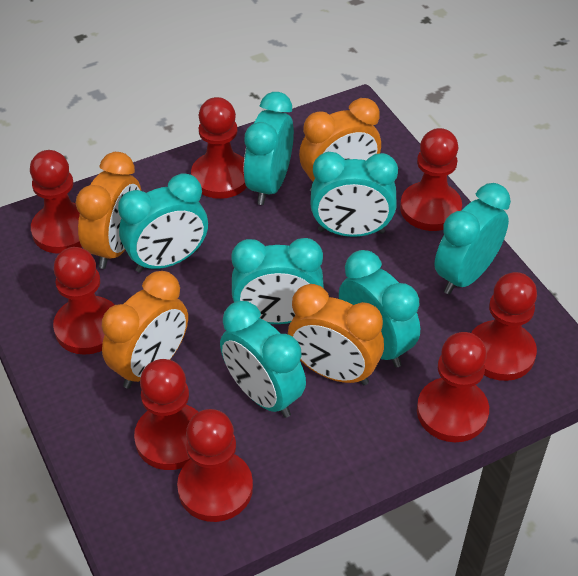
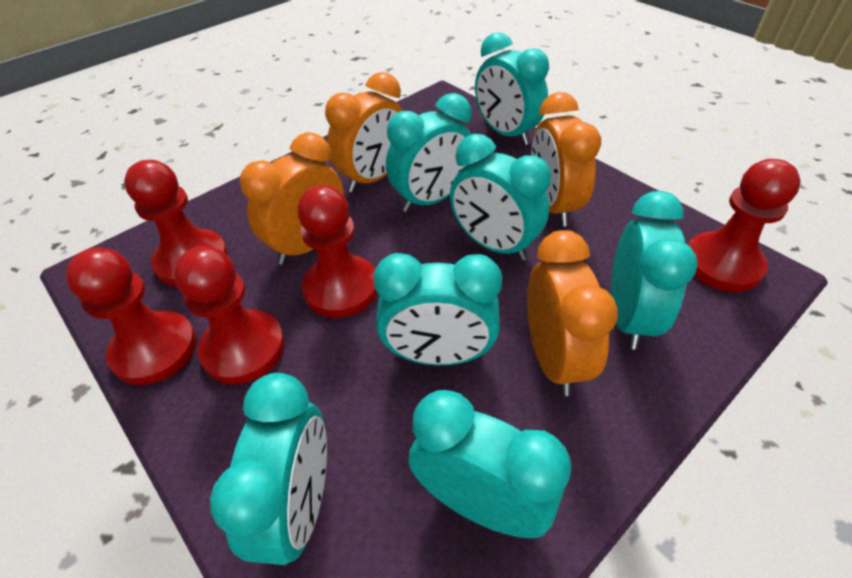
red pawn: [30,150,82,254] [53,247,115,355] [134,359,198,470] [177,409,253,522] [191,97,247,199] [400,128,462,231] [417,332,489,442] [471,272,537,381] = 8 -> [66,247,197,385] [124,160,228,287] [174,246,285,384] [297,185,377,318] [688,159,801,292] = 5

